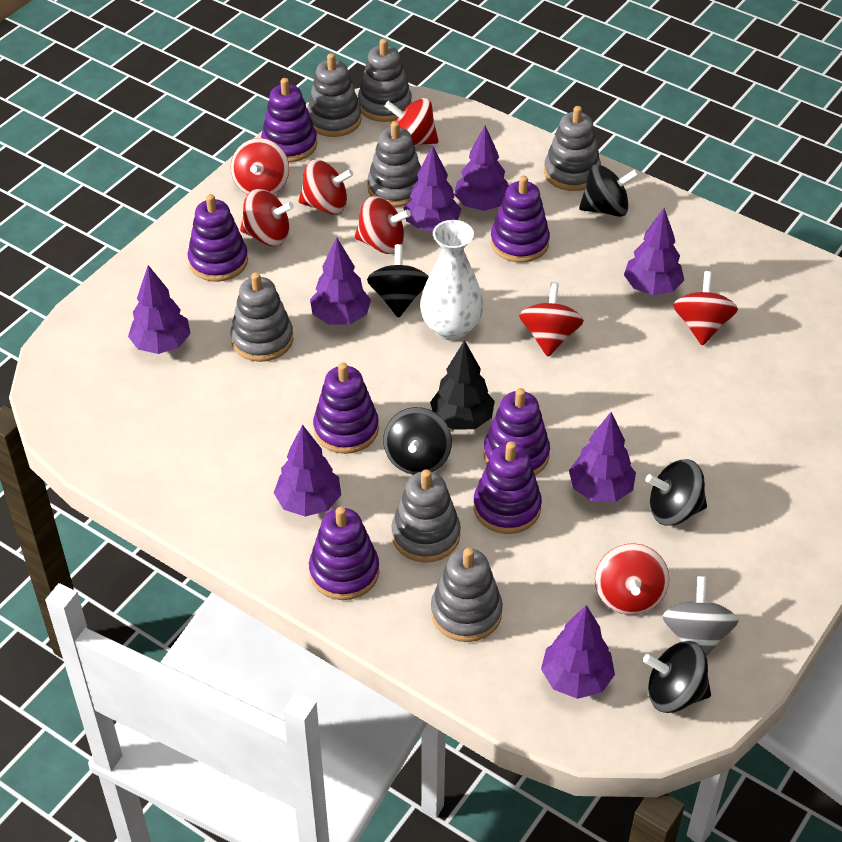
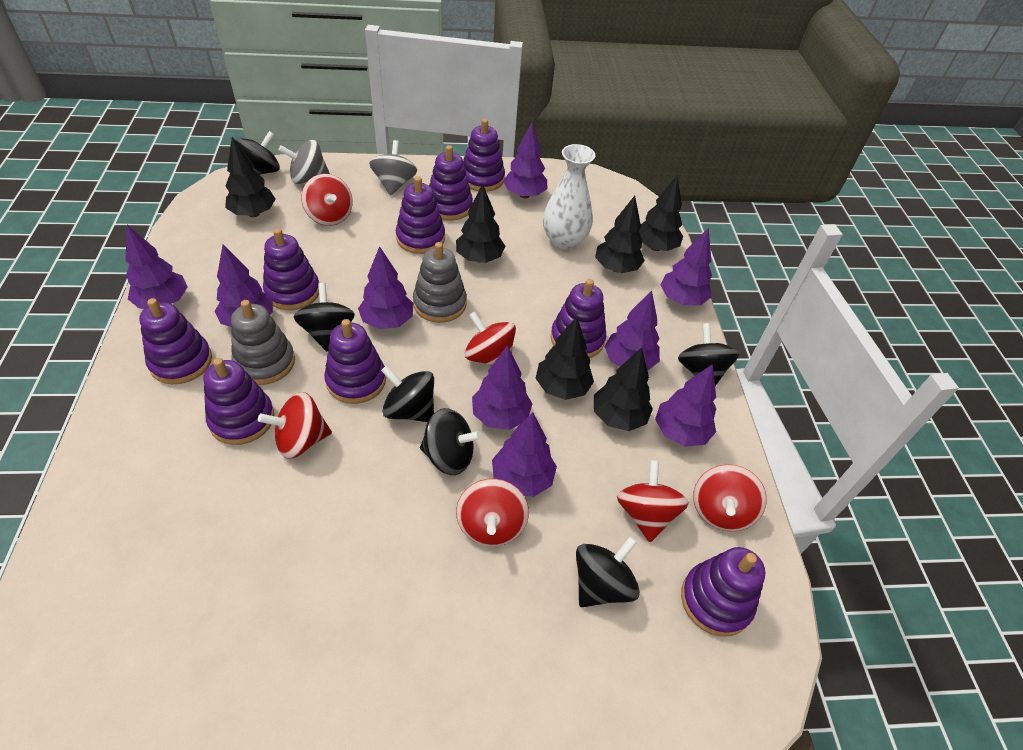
black spinning top: [367,244,429,318] [383,407,452,475] [579,164,639,217] [643,641,711,713] [645,459,707,526] = 5 -> [235,131,280,175] [294,283,355,352] [381,366,434,422] [420,408,482,475] [576,536,640,607] [678,323,739,386] = 6
black tree: [430,340,495,430] = 1 -> [225,137,276,217] [456,184,505,263] [536,317,594,400] [594,348,653,431] [595,196,645,273] [638,175,683,251] = 6
grey spinning top: [662,576,739,657] = 1 -> [278,140,330,184] [369,140,417,195] = 2
grey stacking toy: [231,272,293,362] [307,53,362,137] [358,39,412,122] [367,121,421,207] [391,469,461,563] [431,548,503,642] [544,106,601,191] = 7 -> [231,300,295,385] [413,242,467,323] = 2
purple stacking toy: [188,194,248,282] [261,78,317,162] [309,507,379,600] [313,362,379,454] [473,441,542,534] [484,388,550,475] [491,176,550,263] = 7 -> [139,298,212,384] [203,358,274,445] [263,228,319,310] [324,319,386,404] [396,176,445,254] [429,145,473,221] [463,119,505,192] [551,279,606,358] [681,547,766,637] = 9
purple tree: [128,265,191,354] [274,425,341,517] [310,238,371,325] [404,145,461,231] [454,125,509,211] [541,605,615,699] [569,412,636,502] [624,208,684,295] = 8 -> [125,225,187,309] [214,244,273,327] [358,246,413,329] [472,345,532,430] [492,412,557,497] [503,123,547,198] [604,291,660,371] [655,364,716,447] [660,228,712,306] = 9
red spinning top: [231,138,289,195] [240,189,294,246] [299,160,353,215] [355,196,411,254] [385,98,438,145] [519,282,584,357] [595,543,669,615] [673,271,738,346] = 8 -> [258,392,332,459] [301,174,353,226] [456,479,529,546] [465,311,516,366] [617,460,689,542] [693,464,767,532] = 6

